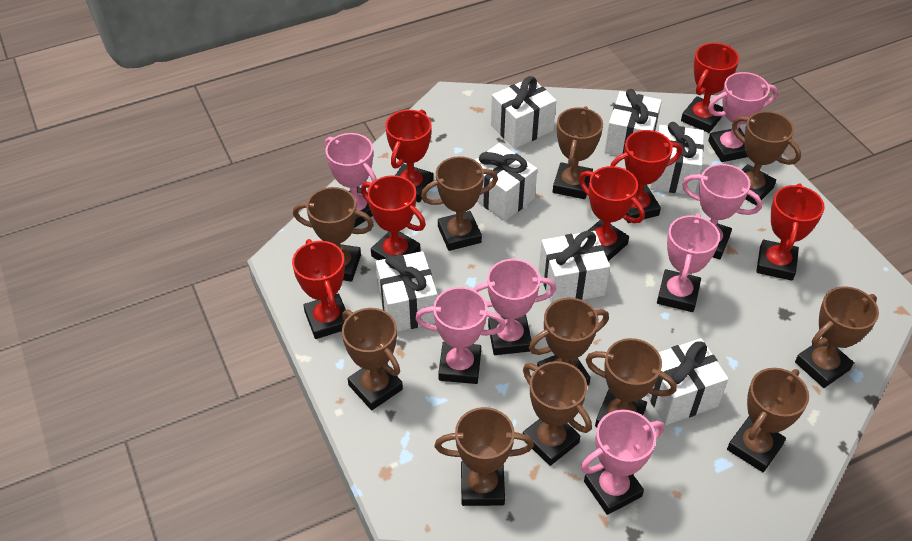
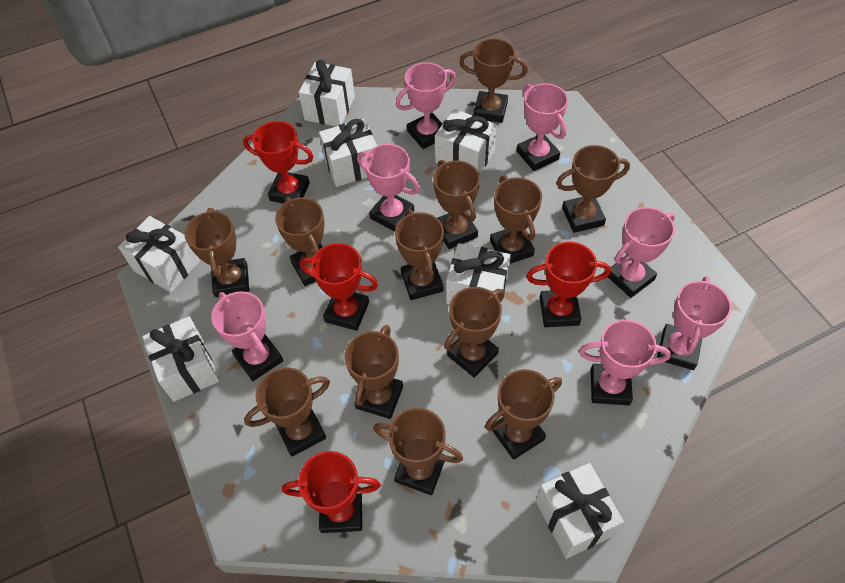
brown trophy: [293,187,374,282] [342,308,403,410] [421,156,498,251] [435,407,534,506] [523,361,592,466] [529,298,609,386] [553,106,603,199] [586,338,677,427] [727,368,809,472] [732,111,801,205] [795,286,879,388] = 11 -> [184,208,249,297] [244,367,330,457] [275,197,324,286] [344,325,403,419] [373,408,463,495] [395,209,444,300] [433,160,480,249] [444,287,504,378] [459,38,528,123] [485,369,562,460] [490,176,542,264] [556,145,630,233] = 12
red trophy: [292,239,346,339] [361,175,426,260] [385,109,433,202] [579,166,645,261] [610,130,682,223] [681,43,739,133] [756,183,824,281] = 7 -> [243,121,314,204] [282,451,381,533] [300,243,378,331] [526,242,611,327] = 4

